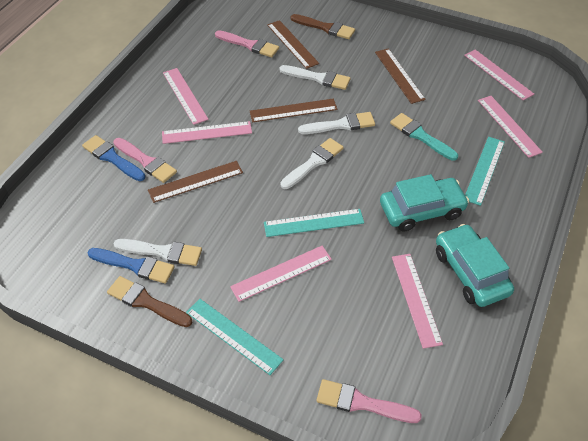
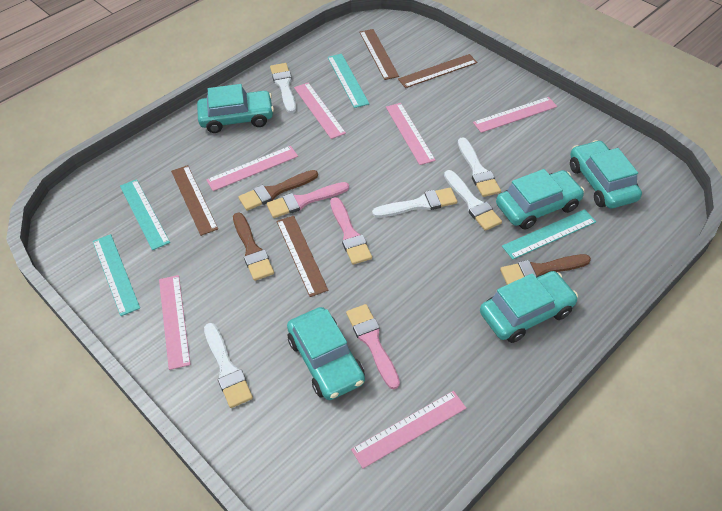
blue brush: [82,135,145,181] [87,248,174,284] = 2 -> none = 0
brown brush: [107,276,192,327] [291,14,355,39] = 2 -> [233,212,274,281] [239,170,318,211] [500,254,591,285] = 3
turquoise brush: [390,113,458,161] = 1 -> none = 0
turquoise car: [380,174,469,232] [436,224,514,307] = 2 -> [197,84,274,133] [287,307,365,400] [480,271,578,343] [496,169,585,229] [570,140,642,209] = 5
turquoise ruler: [186,299,284,375] [264,209,364,237] [465,137,505,206] = 3 -> [93,234,140,316] [120,179,170,250] [328,54,369,108] [502,209,596,260] = 4
white brush: [113,239,202,266] [279,65,351,90] [280,138,344,189] [298,112,375,134] = 4 -> [204,323,253,408] [270,63,296,113] [372,188,457,218] [444,170,502,231] [458,137,501,197] = 5

